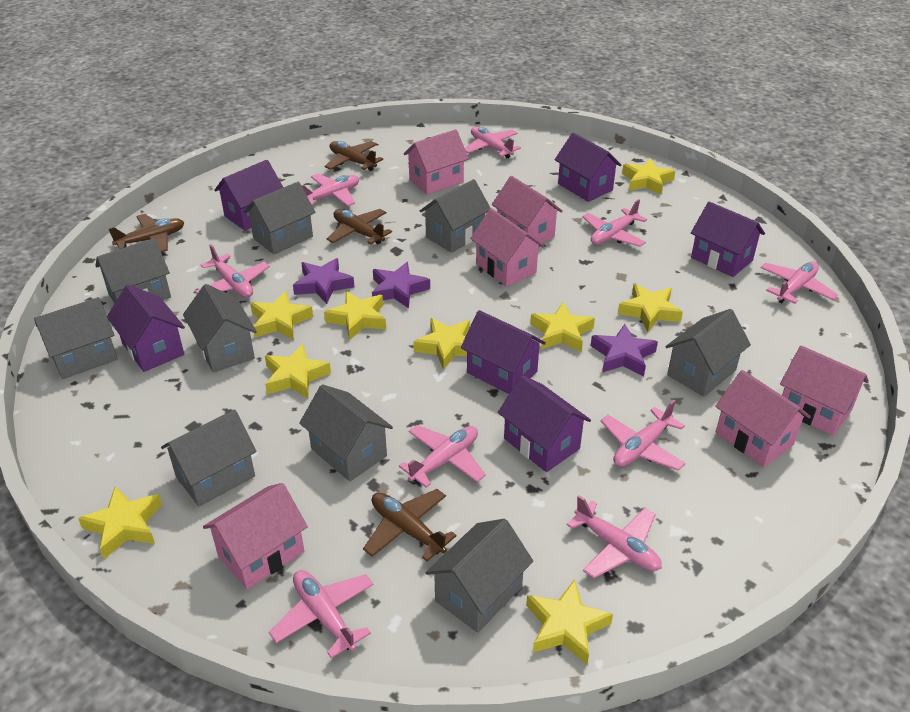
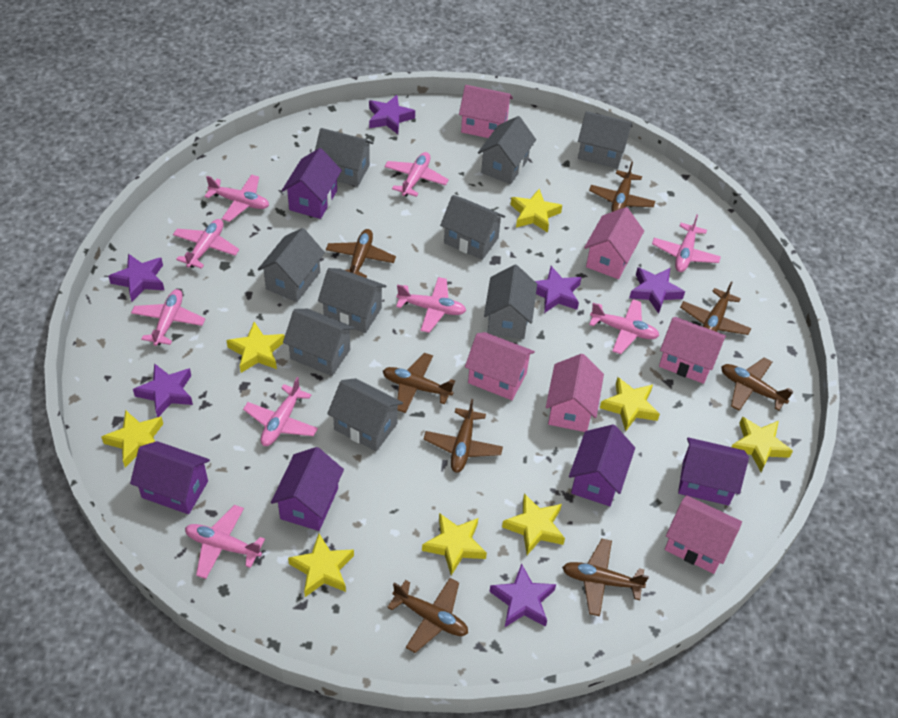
brown plane: [109,214,184,252] [325,141,383,171] [327,209,392,244] [363,489,457,561] = 4 -> [326,229,396,278] [383,353,455,413] [387,578,468,653] [423,399,503,473] [562,539,649,616] [589,162,655,212] [680,281,751,335] [721,358,793,411] = 8
purple house: [107,285,185,372] [214,160,284,231] [461,310,546,394] [498,375,591,472] [555,133,621,202] [691,202,765,277] = 6 -> [130,441,210,514] [271,447,344,531] [282,148,342,219] [569,425,635,506] [678,437,749,506] = 5
purple star: [293,258,354,304] [372,262,430,309] [591,324,658,376] = 3 -> [108,254,164,301] [133,363,193,417] [369,95,415,134] [489,563,556,627] [535,266,582,313] [629,267,685,314] = 6
yellow star: [78,486,162,559] [250,291,313,340] [265,344,331,398] [324,291,386,340] [413,318,470,370] [526,579,613,665] [530,302,595,352] [618,283,683,332] [622,159,675,194] = 9 -> [101,410,163,467] [226,322,285,373] [288,534,354,597] [422,513,487,575] [502,494,565,555] [511,189,562,233] [600,377,660,432] [732,417,793,472] = 8

